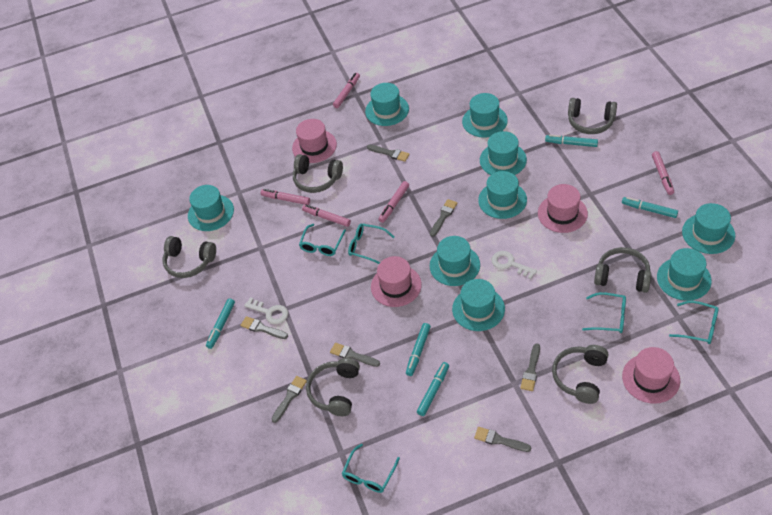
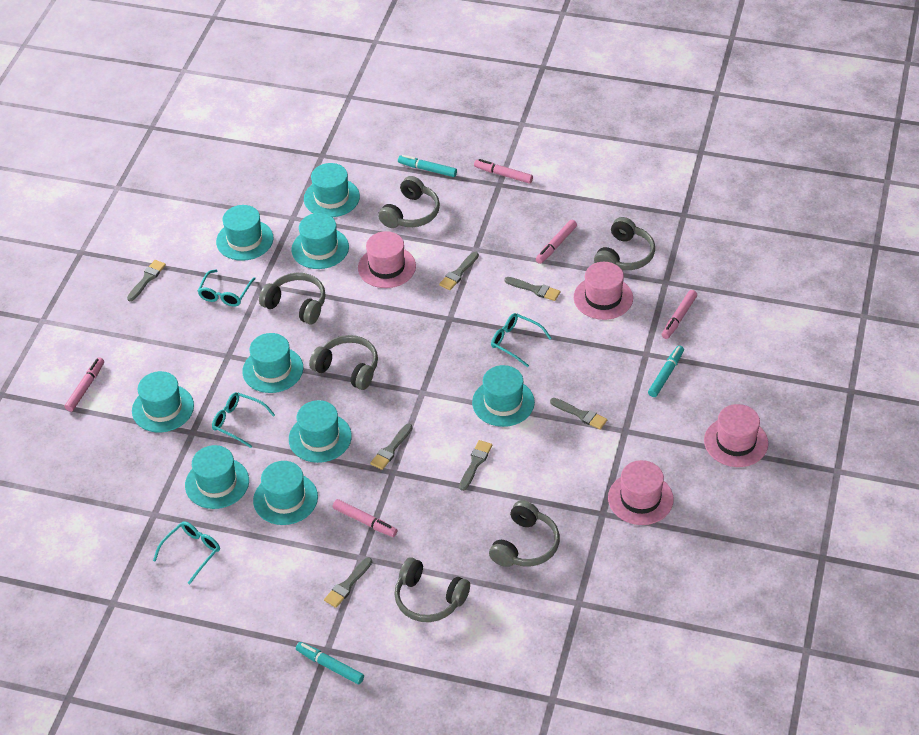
turquoise glasses: [299,224,346,256] [342,443,400,493] [348,223,394,264] [582,292,626,333] [669,301,719,344] = 5 -> [153,521,220,584] [198,269,256,307] [212,392,275,448] [491,313,552,367] = 4
turquoise marker: [206,298,235,349] [406,323,431,376] [417,362,449,416] [545,135,598,147] [622,197,678,218] = 5 -> [296,642,364,684] [398,155,457,177] [648,345,684,397] = 3
white key: [244,297,288,324] [492,251,537,279] = 2 -> none = 0

